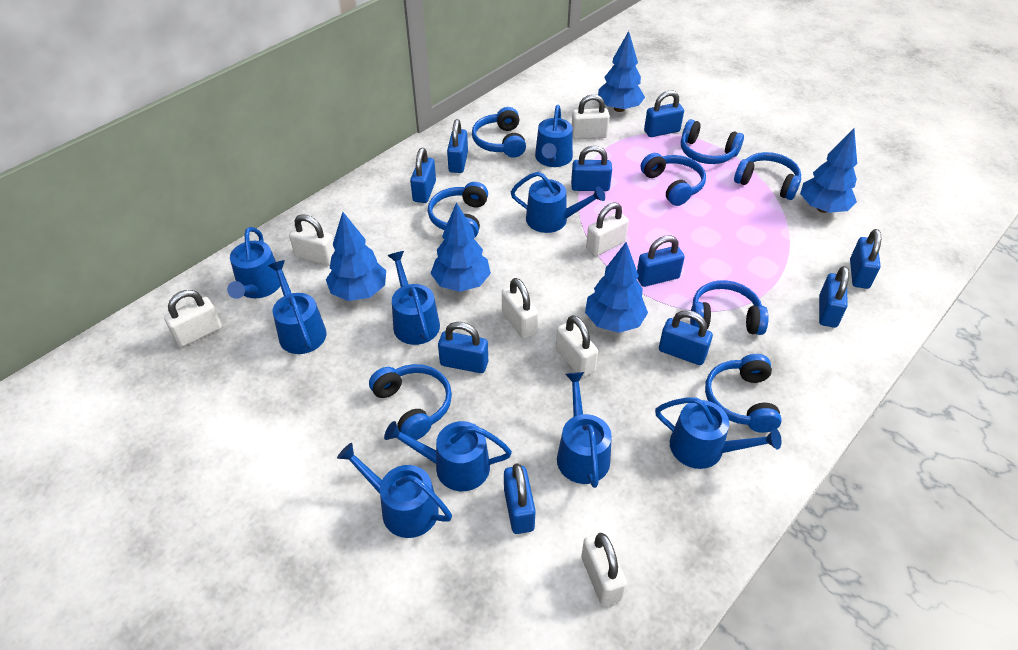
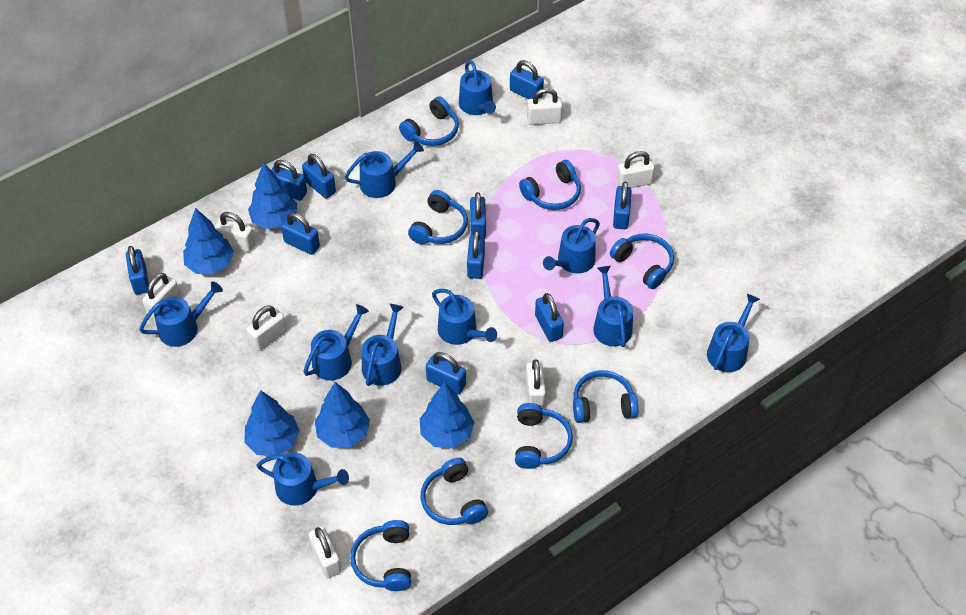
blue watering can: [227,227,280,299] [268,260,327,354] [337,443,452,538] [384,421,512,491] [388,251,440,345] [511,172,605,233] [535,105,573,167] [557,372,612,488] [655,397,782,469] = 9 -> [139,281,223,347] [256,452,349,506] [303,304,369,381] [345,141,424,198] [362,304,404,386] [432,289,497,345] [459,60,496,115] [543,218,600,274] [593,266,633,347] [707,294,760,372] = 10

